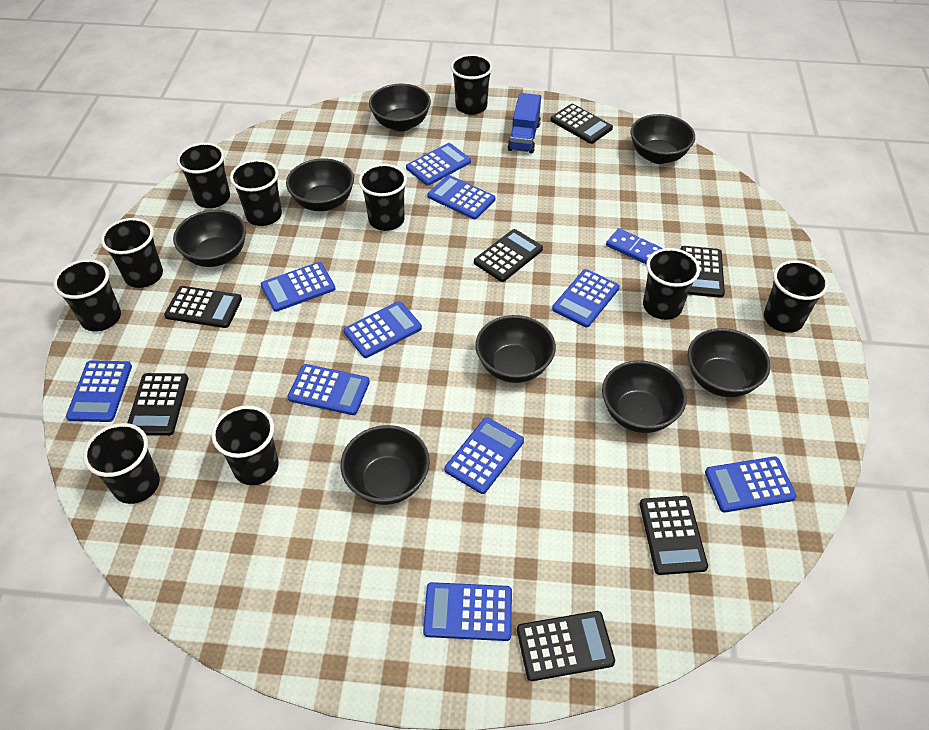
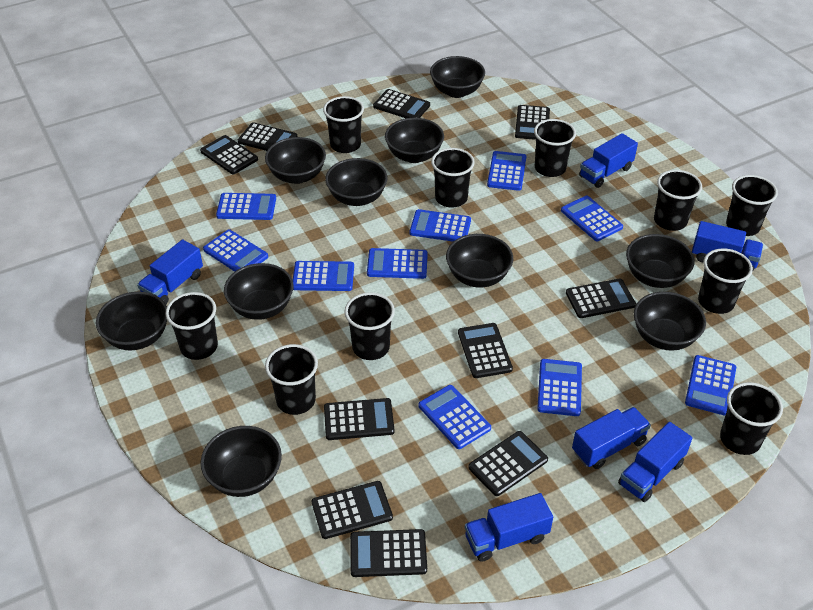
black bowl: [173,210,246,267] [286,158,354,211] [341,425,430,505] [369,84,431,131] [475,315,556,383] [602,361,687,433] [631,114,695,164] [688,328,771,397] = 8 -> [96,292,167,351] [200,426,282,497] [224,263,293,320] [265,137,326,184] [325,158,388,206] [385,118,444,163] [430,56,485,98] [446,234,513,288] [626,234,695,288] [634,292,706,351] = 10
black calculator: [127,373,188,436] [164,286,242,328] [474,229,543,282] [517,611,615,681] [550,104,613,144] [640,496,708,575] [680,246,725,298] = 7 -> [200,135,258,174] [238,122,297,151] [312,481,393,539] [324,398,395,440] [350,529,427,577] [373,89,430,118] [458,323,513,378] [468,431,548,496] [515,105,550,140] [566,279,636,318] = 10
blue domino: [606,228,663,264] = 1 -> none = 0
blue truck: [508,93,541,154] = 1 -> [137,239,203,304] [465,493,553,562] [572,407,651,469] [579,133,638,188] [618,422,692,502] [692,221,763,271] = 6

